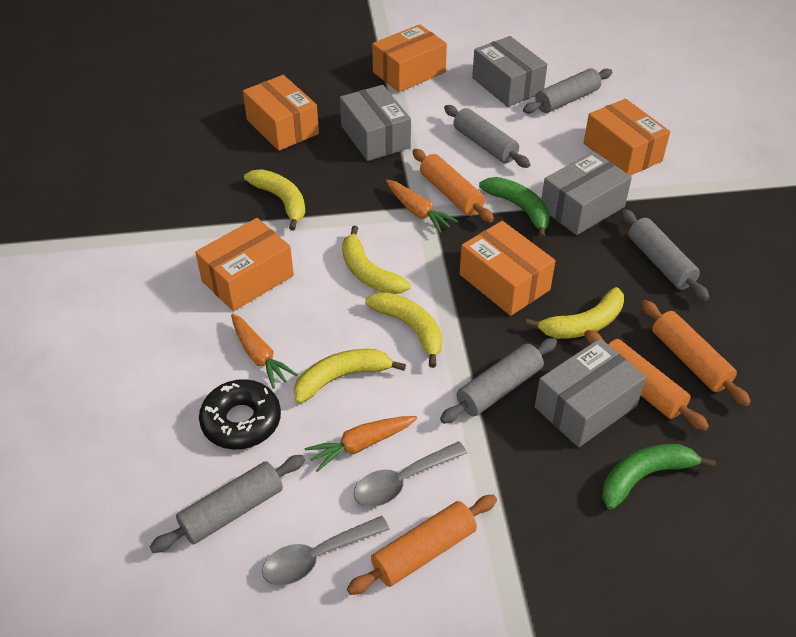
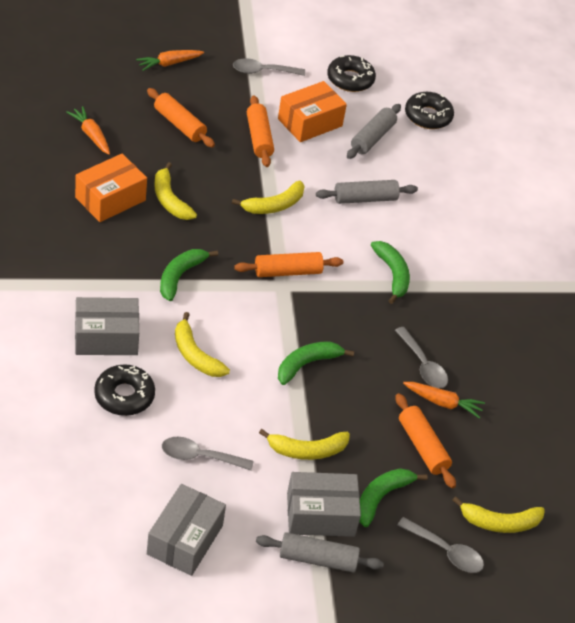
black donut: [199,379,281,450] = 1 -> [94,364,155,416] [327,55,376,92] [405,92,454,129] = 3
green banana: [479,177,550,239] [602,444,716,510] = 2 -> [160,249,218,301] [278,341,354,385] [359,468,428,527] [371,241,410,304] = 4
grey box: [340,85,411,161] [472,36,547,107] [535,339,646,447] [542,151,632,235] = 4 -> [75,297,139,355] [147,484,226,576] [287,472,361,537] = 3
grey rolling pin: [150,455,305,553] [440,338,557,424] [444,105,531,168] [523,68,612,113] [621,209,709,301] = 5 -> [256,532,384,573] [316,180,418,204] [347,104,401,159] = 3
grey spoon: [262,516,390,585] [354,441,467,507] = 2 -> [162,437,254,471] [233,58,305,76] [395,327,448,388] [397,517,484,573] = 4
orange box: [195,218,294,311] [243,75,319,151] [372,24,447,92] [460,221,555,316] [584,99,670,176] = 5 -> [75,154,147,222] [278,81,347,142] = 2

